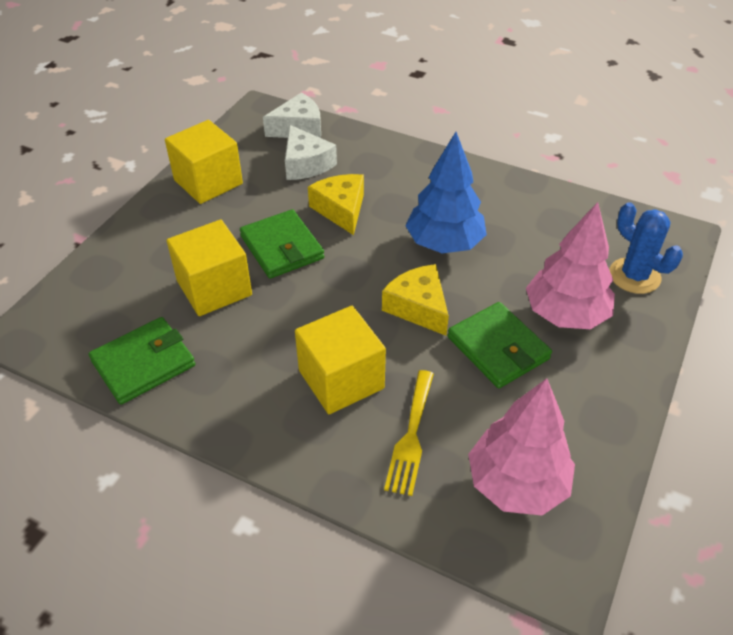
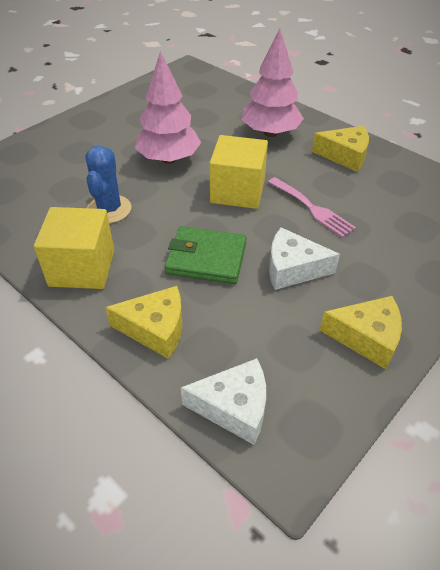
blue tree: [405,132,487,253] = 1 -> none = 0
green wallet: [89,317,195,405] [240,209,324,279] [448,302,552,388] = 3 -> [165,226,247,284] = 1
pink fork: none = 0 -> [268,177,356,238] = 1
yellow cheese: [308,174,364,235] [382,264,449,336] = 2 -> [105,286,183,359] [312,126,369,172] [320,296,402,369] = 3
yellow cube: [165,120,243,204] [167,220,252,316] [295,306,386,414] = 3 -> [34,207,114,289] [210,135,268,209] = 2
yellow fork: [384,370,434,496] = 1 -> none = 0

